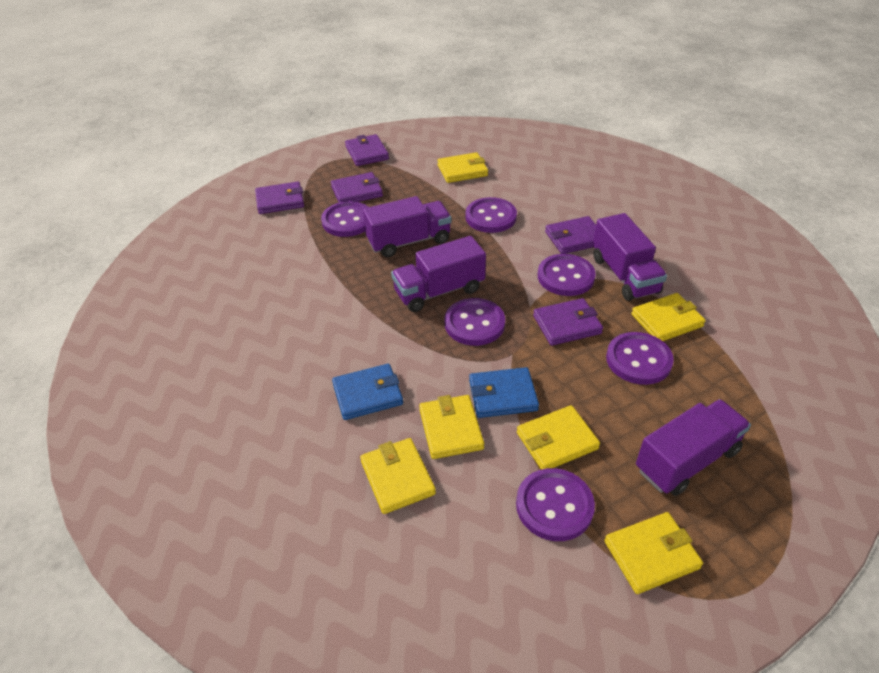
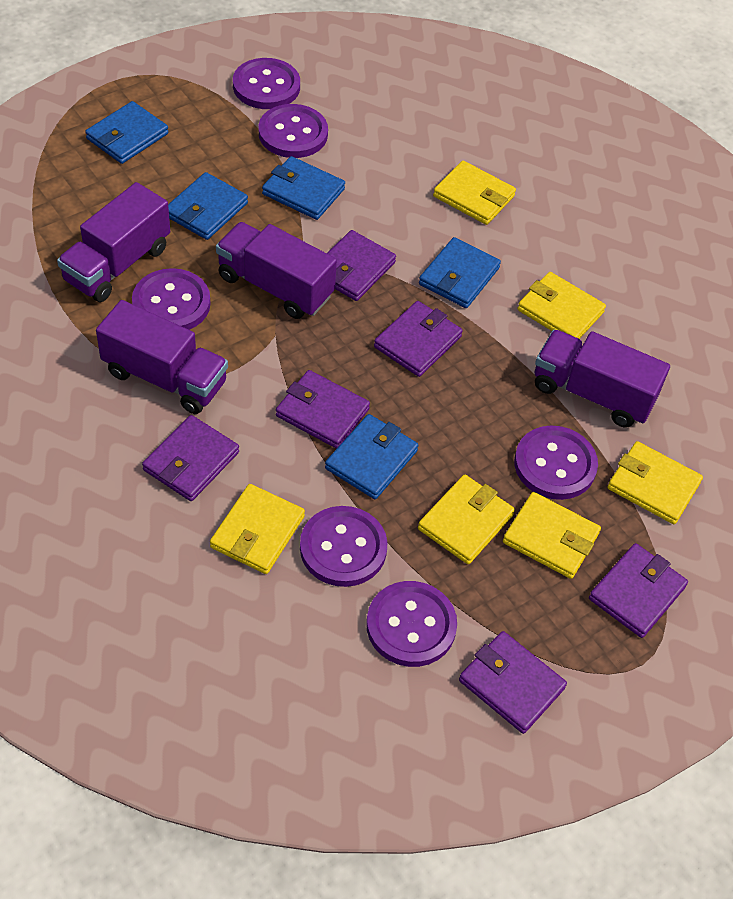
blue wallet: [332,364,403,420] [469,367,539,418] = 2 -> [85,101,168,164] [168,172,248,240] [262,156,345,220] [325,414,419,499] [419,237,501,308] = 5
purple wallet: [255,182,304,214] [331,172,383,203] [345,134,389,166] [533,298,603,346] [545,216,596,254] = 5 -> [142,415,239,501] [276,370,370,449] [327,230,396,301] [374,301,463,377] [459,631,567,734] [589,543,688,638] = 6

